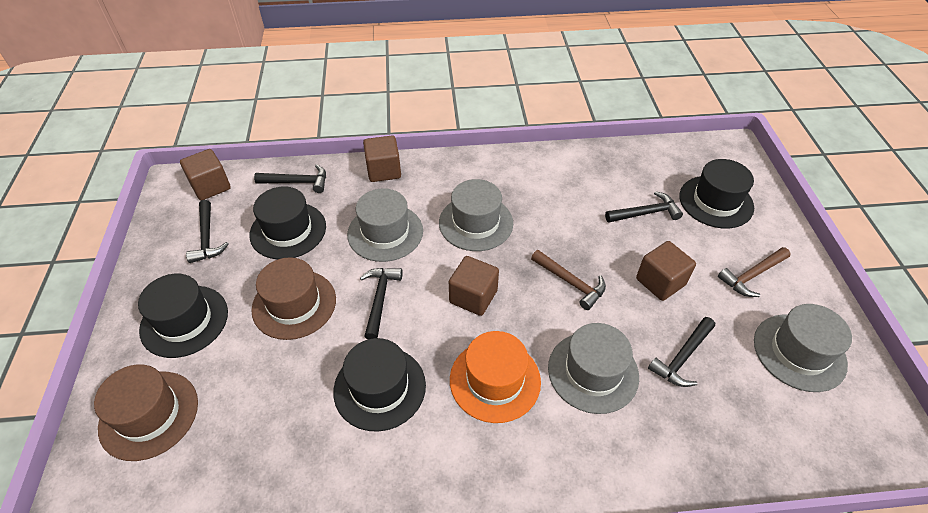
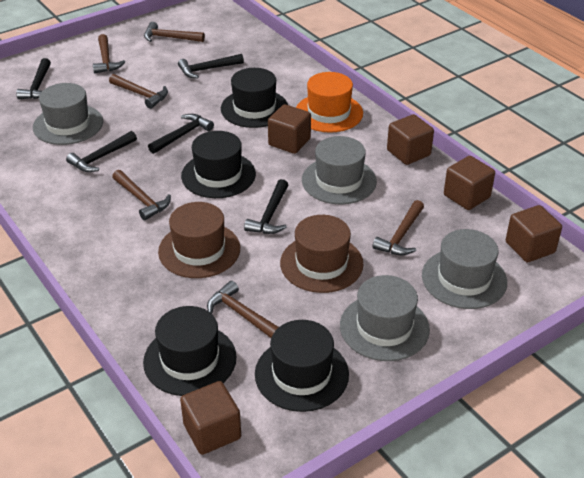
brown cube: [180,149,231,200] [363,136,401,182] [449,256,499,316] [636,241,696,301] = 4 -> [180,381,241,455] [268,104,311,154] [387,114,434,165] [444,156,495,210] [506,205,562,263] = 5
brown hammer: [531,250,606,310] [718,247,791,297] = 2 -> [93,34,125,74] [109,74,168,109] [112,170,171,221] [144,22,205,42] [207,281,279,338] [373,200,424,255] = 6

